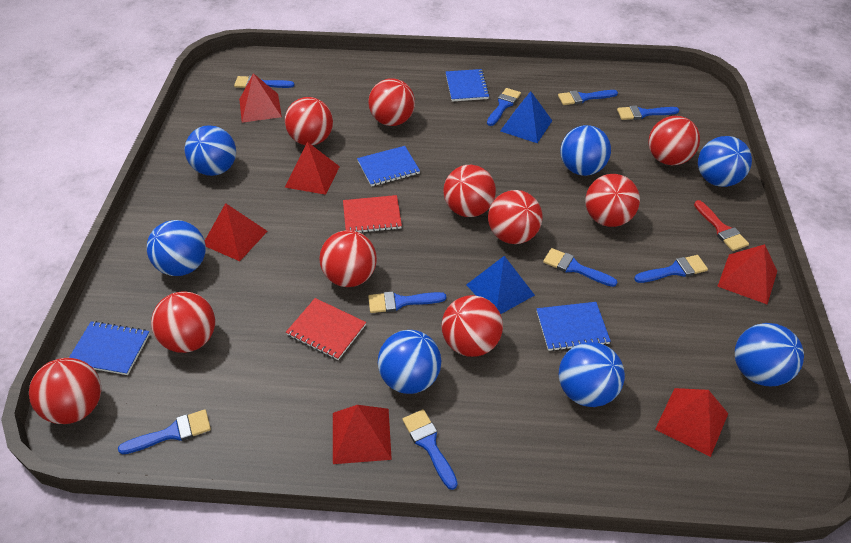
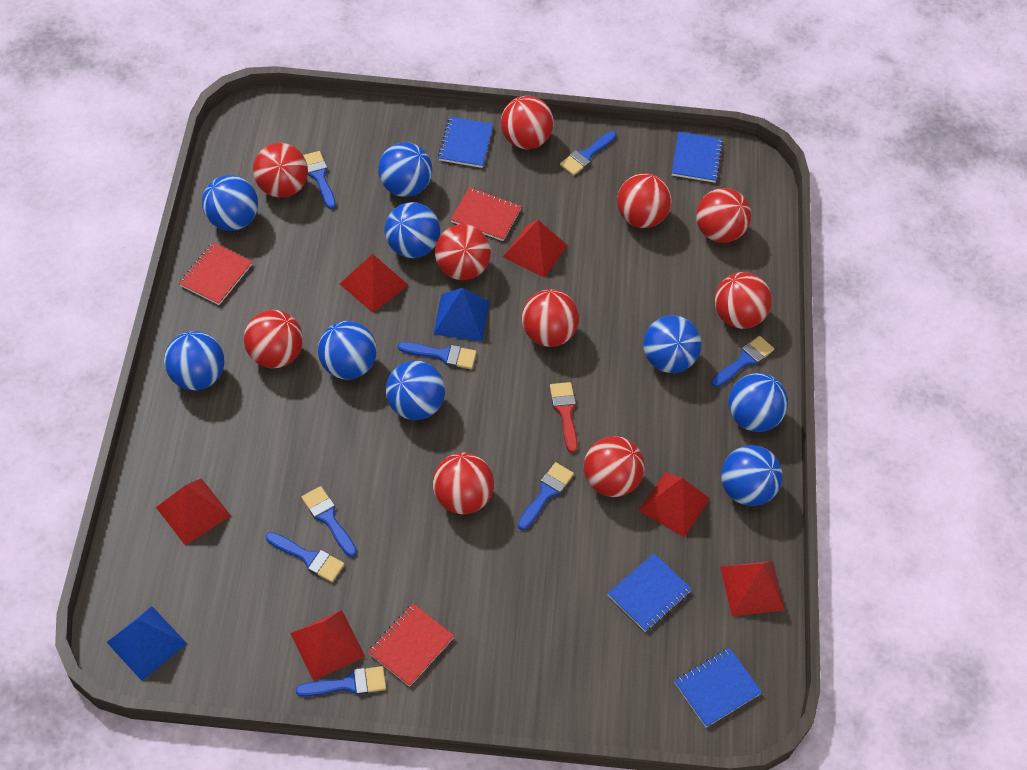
blue ball: [147,220,206,276] [185,125,236,176] [378,330,441,394] [559,342,625,407] [561,125,611,176] [698,136,752,187] [735,323,804,386] = 7 -> [164,331,224,390] [202,175,258,231] [318,321,377,379] [378,142,432,197] [385,202,440,258] [386,361,445,420] [643,315,701,373] [721,445,783,506] [728,373,788,432] = 9
blue brush: [118,409,211,455] [234,76,294,88] [368,291,446,313] [402,409,458,490] [487,88,521,126] [543,248,617,287] [558,90,618,105] [617,105,679,120] [634,255,708,283] = 9 -> [266,532,344,582] [296,666,386,697] [301,486,357,557] [303,151,336,209] [398,342,476,369] [518,462,574,530] [560,131,616,176] [712,336,774,387] = 8
red notebook: [286,298,366,360] [343,195,402,233] = 2 -> [178,242,253,305] [368,603,454,687] [450,187,522,241] = 3

